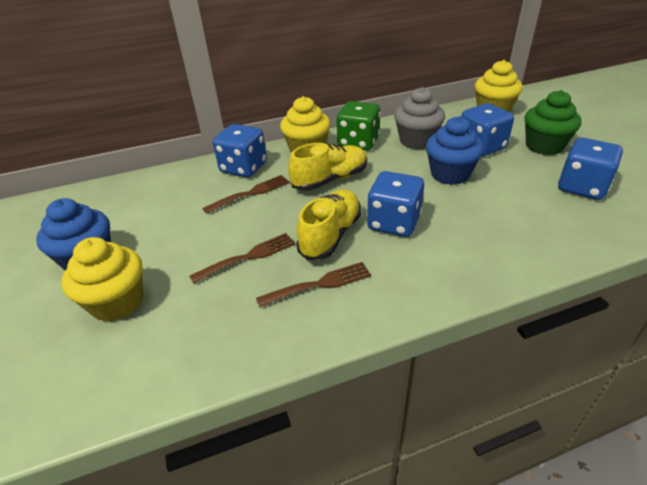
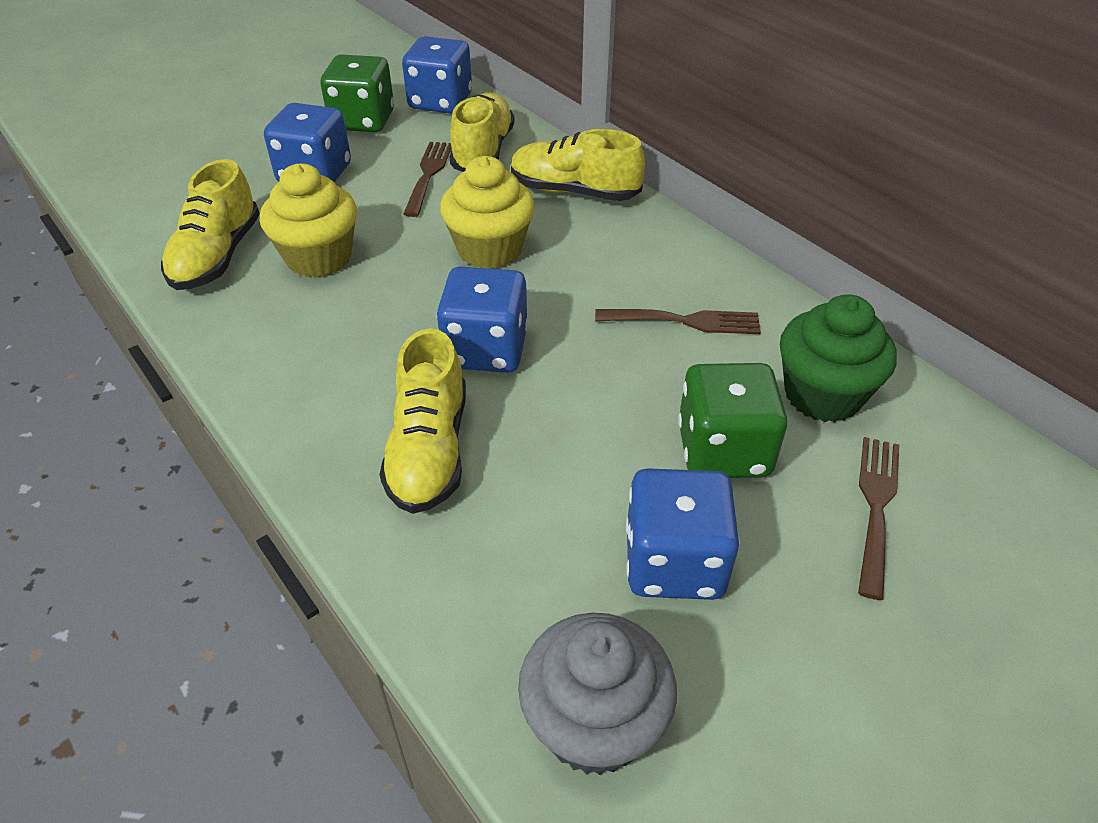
blue cupcake: [36,198,111,270] [426,116,484,185] = 2 -> none = 0
green dice: [337,101,381,151] = 1 -> [320,54,394,132] [678,363,787,478] = 2
yellow cupcake: [61,237,143,322] [280,96,331,153] [475,60,523,112] = 3 -> [260,163,357,278] [440,156,535,269] = 2
yellow shoe: [288,143,367,191] [296,189,361,260] = 2 -> [161,159,260,290] [379,328,466,514] [449,93,515,172] [511,129,645,201] = 4

